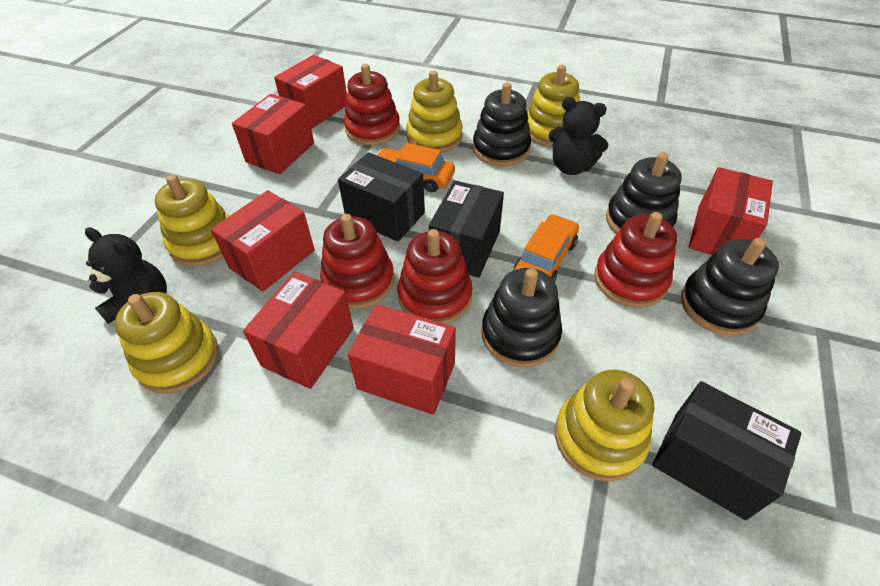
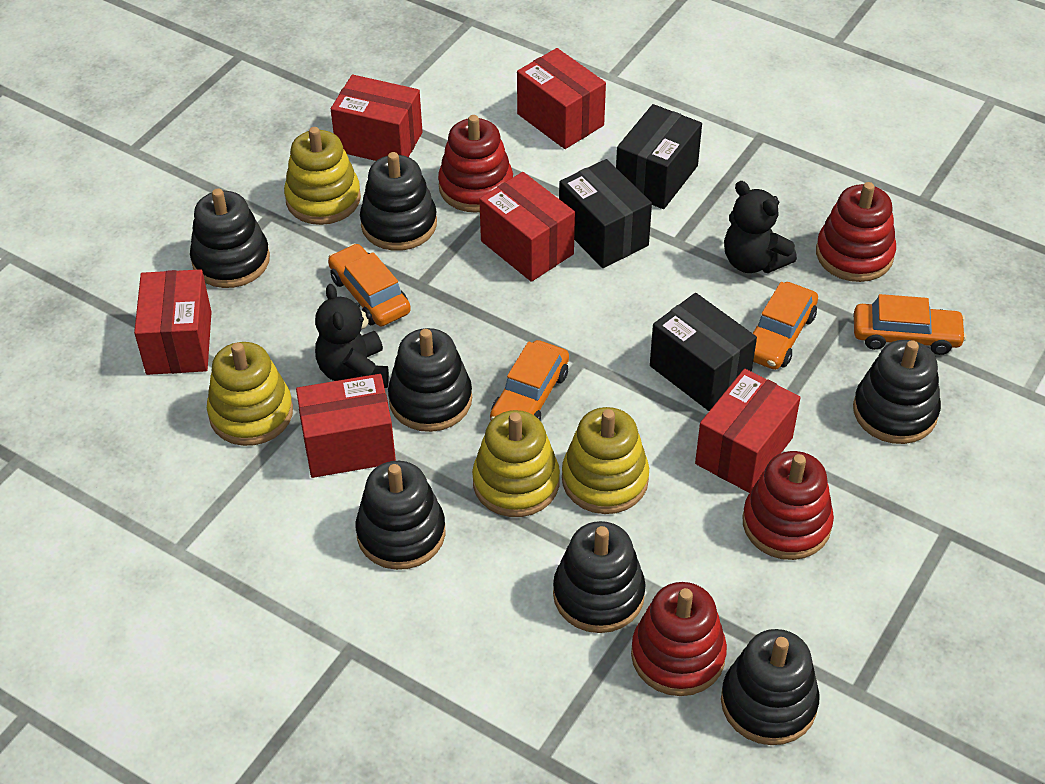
black stacking toy: [473,82,531,167] [482,268,562,367] [606,152,682,234] [681,238,779,336] = 4 -> [190,188,270,288] [356,461,446,570] [360,152,437,251] [388,328,472,432] [553,521,646,633] [721,629,819,745] [853,340,941,444] = 7
orange car: [377,143,455,192] [514,214,579,282] = 2 -> [328,244,411,327] [490,340,569,421] [753,282,818,370] [854,294,967,355] = 4
yellow stacking toy: [115,292,218,393] [155,174,229,266] [406,71,463,153] [527,65,580,147] [555,370,654,482] = 5 -> [207,342,293,446] [284,127,361,225] [472,410,560,517] [562,407,649,514] = 4

